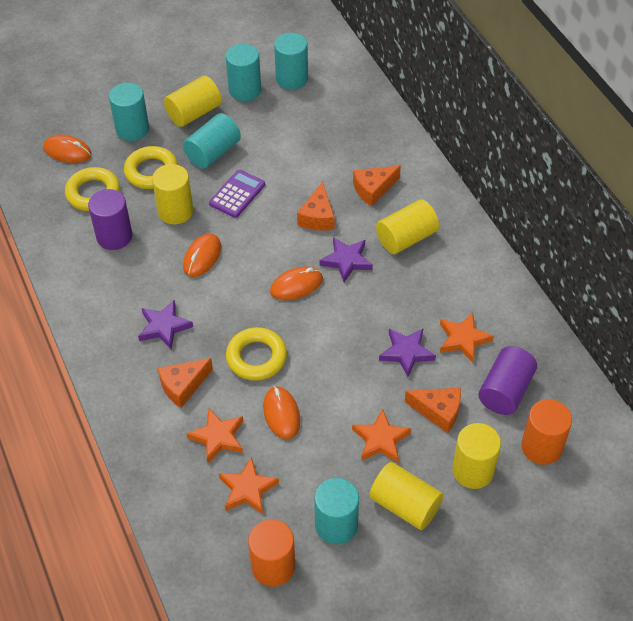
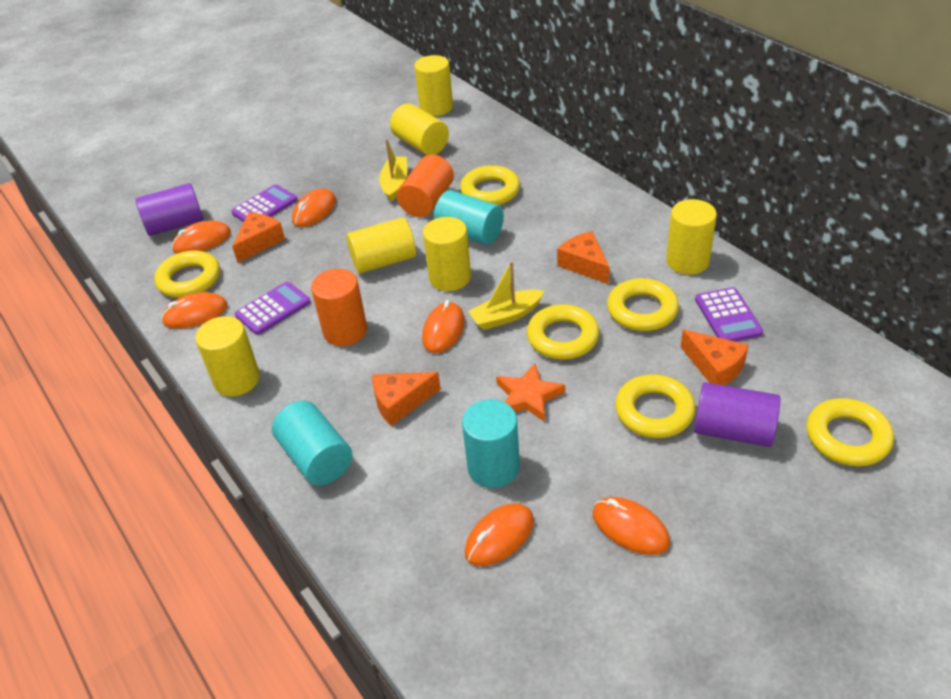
orange mouse: [43,135,92,163] [183,233,221,277] [263,386,300,439] [270,266,323,300] = 4 -> [161,292,228,329] [172,220,231,253] [292,188,336,227] [422,300,465,353] [464,503,534,566] [593,497,670,555] = 6
orange star: [186,408,243,463] [219,457,279,514] [352,409,411,463] [440,313,494,363] = 4 -> [496,363,565,422] = 1
purple calculator: [209,170,265,218] = 1 -> [231,184,298,222] [235,282,311,335] [695,287,763,342] = 3
purple star: [138,300,193,349] [320,237,373,282] [379,328,436,377] = 3 -> none = 0
turquoise cylinder: [109,83,149,141] [183,113,241,169] [226,44,261,101] [274,33,308,90] [314,478,359,545] = 5 -> [272,401,352,485] [434,190,504,245] [462,399,520,488] = 3
yellow boat: none = 0 -> [379,139,407,202] [468,261,544,330] = 2
yellow cylinder: [152,164,193,224] [164,76,222,127] [369,462,443,530] [376,199,439,254] [452,423,501,489] = 5 -> [195,316,260,396] [346,217,416,273] [390,103,449,155] [414,55,453,116] [423,217,471,291] [666,199,717,275] = 6
yellow ring: [65,167,120,211] [124,146,178,189] [226,327,287,381] = 3 -> [154,251,220,298] [460,165,520,205] [527,304,599,360] [607,278,679,331] [615,374,696,438] [807,398,894,466] = 6

